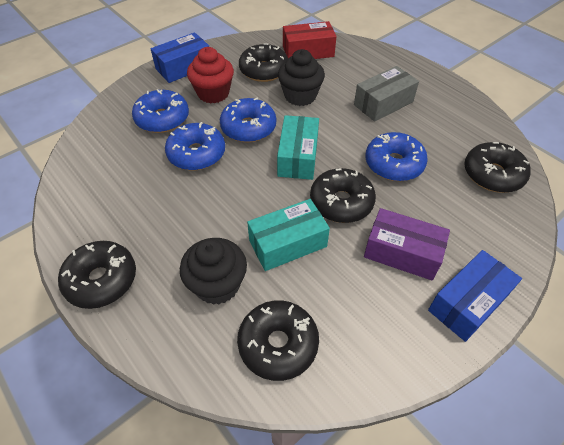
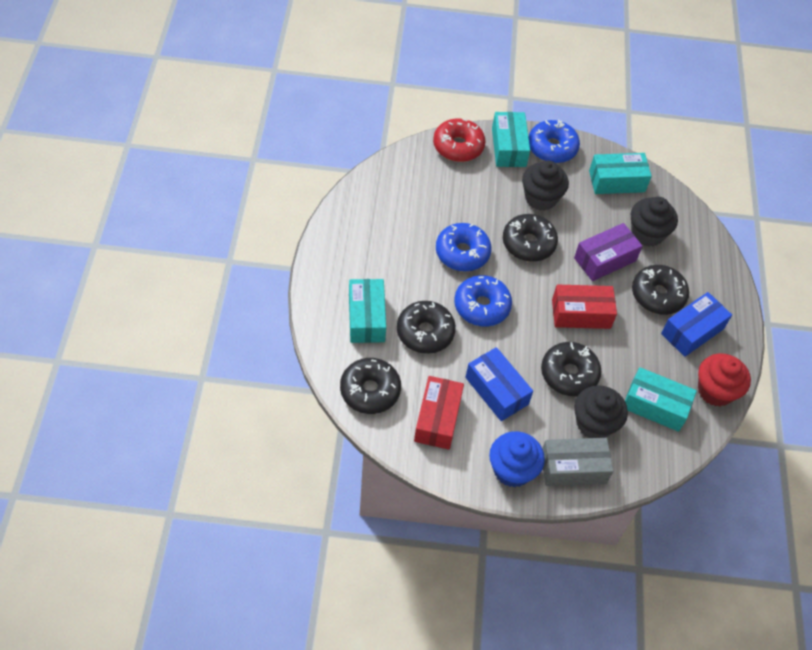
black cupcake: [180,238,247,305] [278,49,325,106] = 2 -> [522,160,569,211] [574,385,628,438] [631,197,678,247] = 3
blue cupcake: none = 0 -> [489,431,545,488] = 1
blue donut: [132,89,189,133] [165,122,225,170] [220,98,276,142] [365,132,428,181] = 4 -> [436,223,492,271] [454,275,512,326] [529,119,580,163] = 3
red box: [283,21,337,59] = 1 -> [414,376,464,450] [552,284,617,329] = 2
red donut: none = 0 -> [433,119,486,162] = 1
turquoise box: [247,199,330,271] [277,115,319,180] = 2 -> [349,279,386,343] [492,112,530,167] [589,153,652,194] [625,367,697,432] = 4

